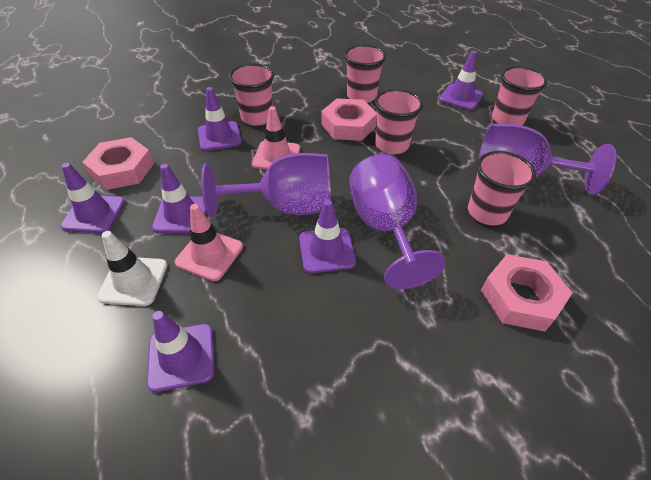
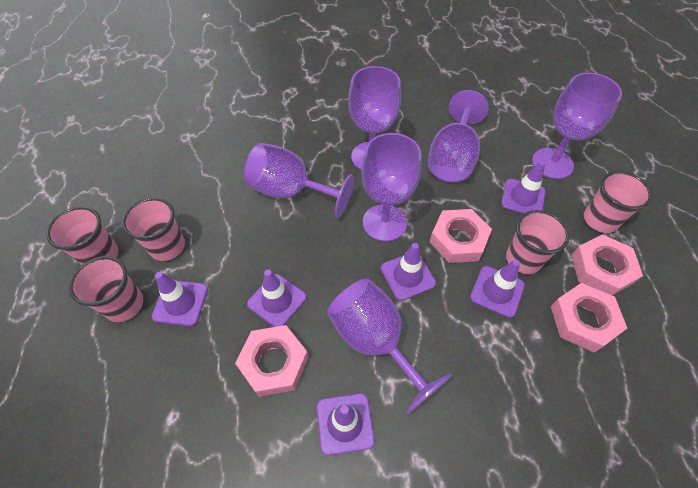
pink nut: [83,137,154,190] [322,99,377,141] [481,254,572,332] = 3 -> [235,325,309,397] [429,209,492,263] [551,283,627,352] [572,234,643,296] = 4
pink traffic cone: [175,204,243,281] [252,106,300,170] = 2 -> none = 0
purple goblet: [201,153,331,218] [349,154,446,289] [479,124,616,195] = 3 -> [244,143,354,218] [327,278,452,415] [348,66,401,170] [361,133,421,242] [428,90,489,182] [532,73,622,179] = 6
white traffic cone: [97,231,167,306] = 1 -> none = 0

